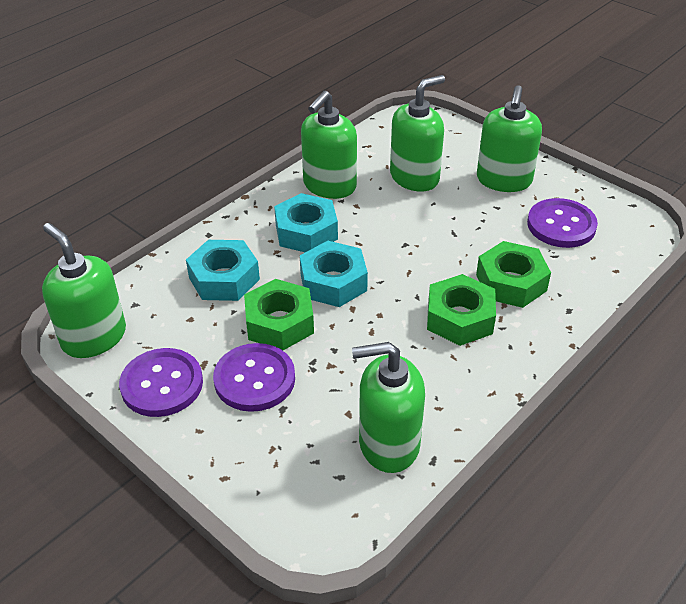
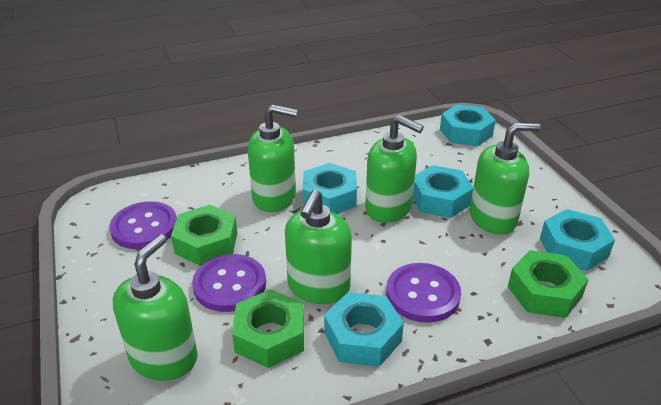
turquoise nut: [186,240,260,301] [274,193,338,252] [300,241,368,307] = 3 -> [303,163,357,214] [324,292,404,367] [413,165,473,218] [440,104,496,146] [540,209,615,271] = 5

